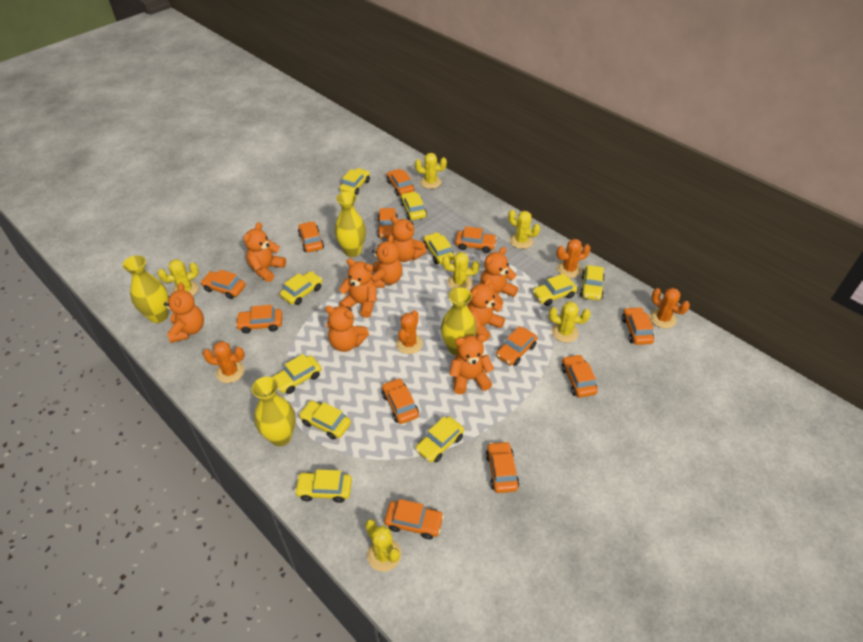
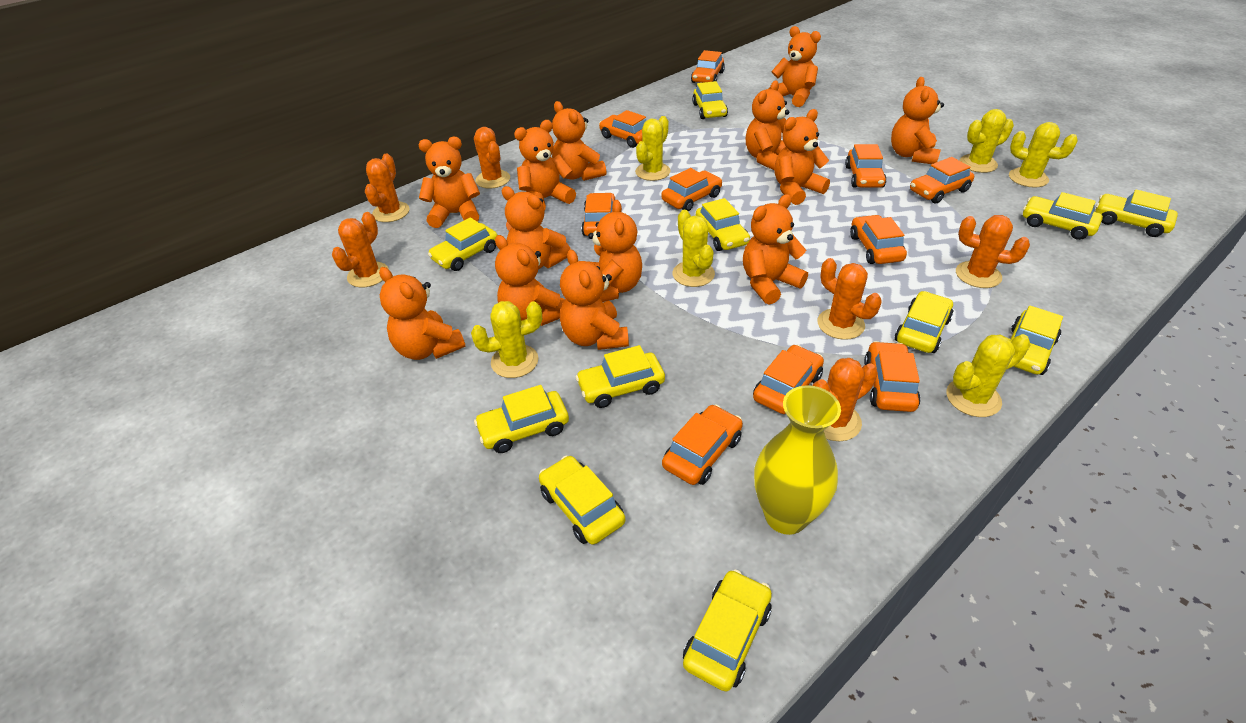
orange cactus: [203,341,245,383] [396,310,423,354] [556,239,590,278] [650,288,690,329] = 4 -> [332,212,389,287] [365,153,409,222] [474,127,510,189] [812,358,878,441] [817,258,881,340] [956,215,1030,288] = 6
orange car: [201,270,246,299] [236,305,282,334] [298,221,324,252] [377,208,398,238] [382,378,419,424] [385,499,444,539] [387,169,414,196] [455,226,497,253] [485,441,519,493] [496,326,537,366] [561,354,598,398] [622,307,654,345] = 12 -> [581,193,615,236] [599,110,646,148] [661,168,722,211] [662,405,743,485] [691,50,725,83] [753,345,824,414] [845,144,887,188] [850,215,907,264] [864,341,921,412] [910,157,974,204] = 10
orange teddy bear: [164,283,204,343] [244,222,286,282] [325,306,369,352] [339,258,377,318] [371,235,402,288] [391,216,427,262] [449,335,494,394] [467,278,505,342] [480,247,518,305] = 9 -> [379,267,466,360] [419,137,480,228] [495,235,564,326] [501,186,571,269] [514,120,576,210] [552,101,607,181] [560,250,629,350] [588,200,642,302] [743,194,808,304] [746,80,789,170] [769,26,821,107] [774,109,830,205] [891,77,944,164] = 13
yellow car: [272,354,322,394] [280,271,322,305] [295,469,352,503] [299,401,351,440] [340,168,370,195] [400,191,427,220] [415,417,464,463] [424,232,454,264] [533,274,577,306] [580,265,605,300] = 10 -> [428,217,497,271] [474,385,569,453] [539,456,625,545] [575,345,665,408] [683,569,772,692] [692,81,728,119] [696,198,750,251] [895,291,953,353] [1010,306,1063,375] [1023,192,1103,240] [1095,189,1178,237] = 11
yellow vase: [122,255,169,323] [251,377,296,446] [335,192,366,257] [441,287,477,355] = 4 -> [754,385,841,535] = 1

